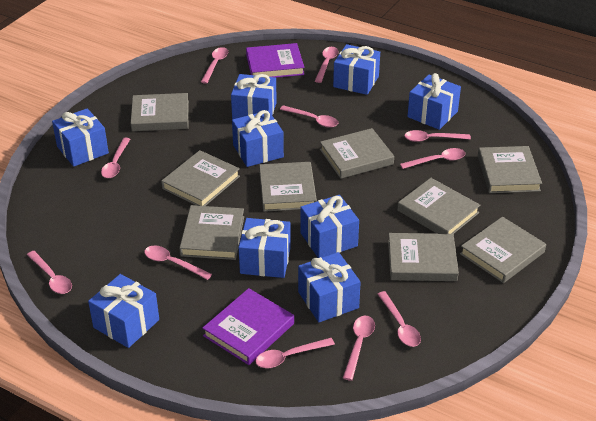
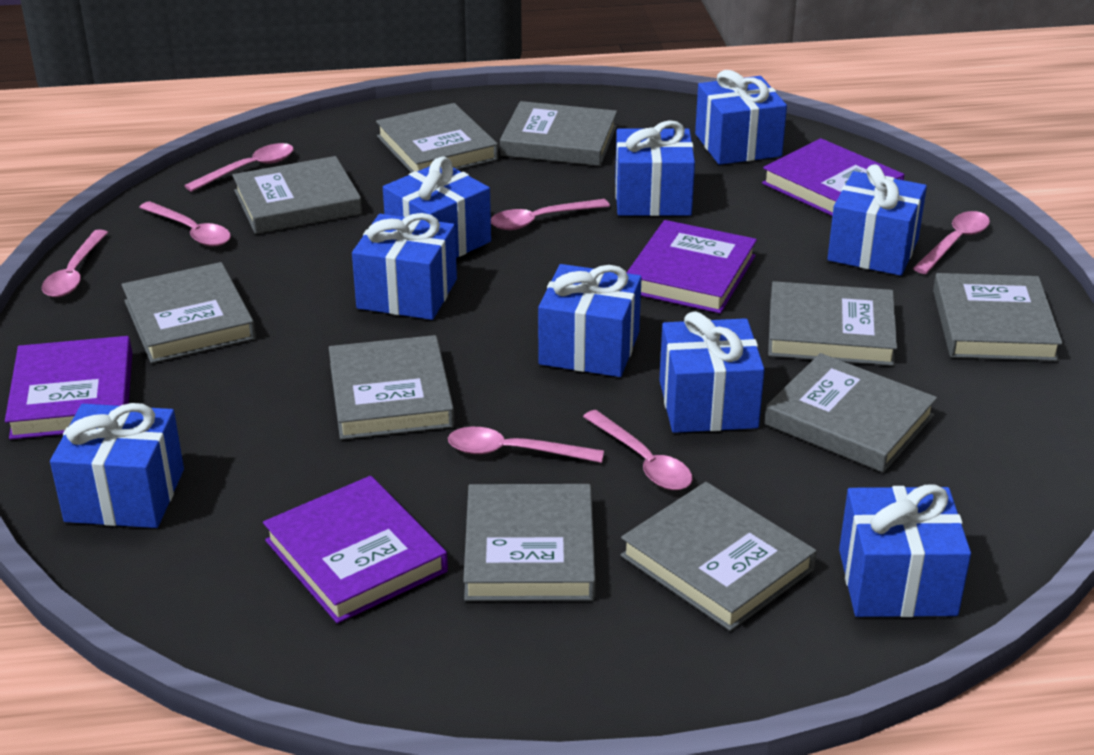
grey book: [131,93,189,131] [161,150,240,206] [179,205,244,260] [259,162,317,212] [320,128,394,179] [388,233,459,281] [397,178,480,234] [460,217,546,283] [478,146,542,193] = 9 -> [122,262,256,363] [232,156,362,234] [329,335,455,440] [376,103,498,173] [463,484,596,601] [500,101,617,166] [621,482,817,631] [764,353,937,473] [768,281,897,366] [933,273,1063,361] = 10
pink spoon: [27,251,72,294] [101,138,130,178] [144,246,212,280] [201,47,228,84] [255,338,335,368] [280,105,338,128] [315,47,339,83] [343,316,375,381] [377,291,421,347] [400,148,466,169] [404,130,471,142] = 11 -> [42,229,108,297] [139,201,231,246] [184,143,294,192] [448,427,604,463] [491,199,610,230] [583,410,693,490] [913,211,990,274] = 7
purple book: [202,288,294,365] [246,43,304,78] = 2 -> [5,336,132,440] [263,476,448,623] [627,220,757,314] [762,138,904,216] = 4

